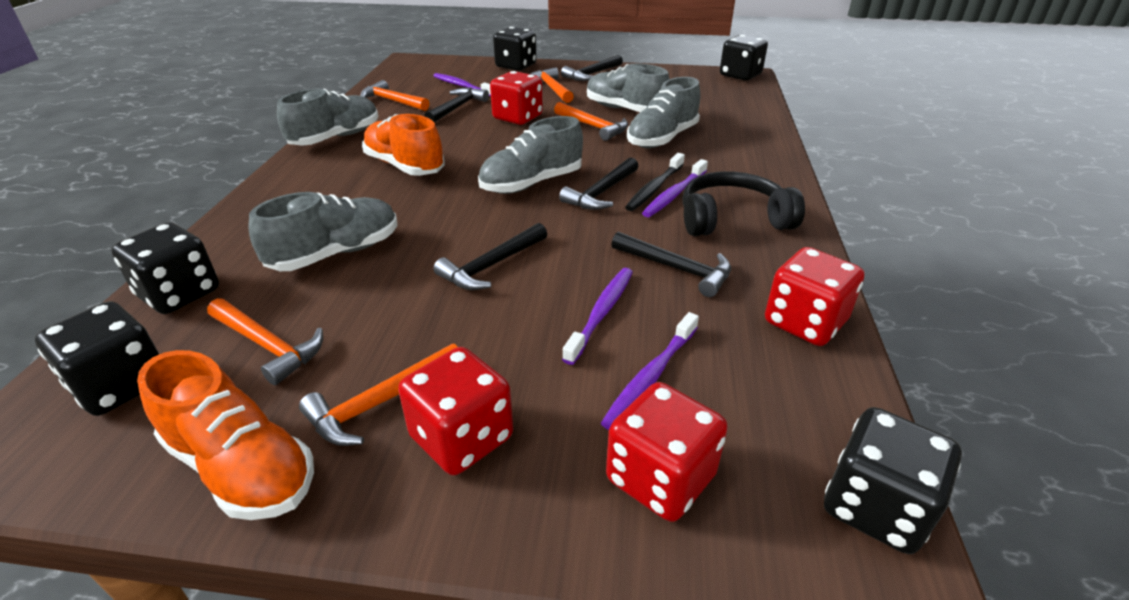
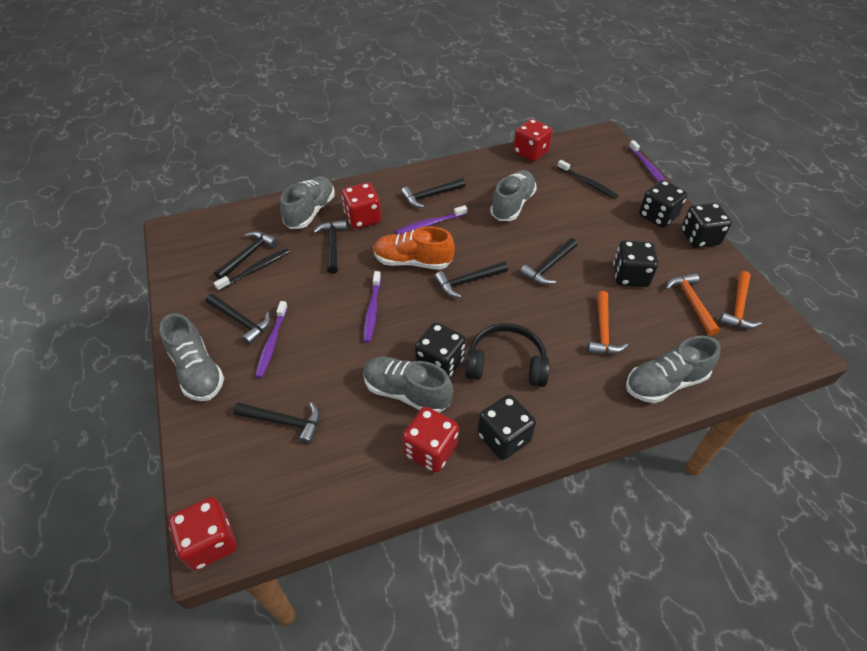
black hammer: [424,87,489,123] [434,223,547,290] [559,157,639,210] [561,55,623,81] [612,232,731,297] = 5 -> [206,294,271,345] [214,231,278,279] [233,402,320,444] [313,220,347,274] [401,178,465,208] [435,261,508,298] [520,238,577,285] = 7
black toothbrush: [625,153,685,211] = 1 -> [214,248,290,291] [557,160,618,199] = 2
orange hammer: [207,298,323,385] [299,344,457,446] [360,80,429,111] [530,67,574,103] [554,102,628,141] = 5 -> [587,291,628,354] [666,273,720,336] [719,271,762,329] = 3
orange shoe: [137,350,314,520] [362,114,445,176] = 2 -> [373,226,455,270] = 1

